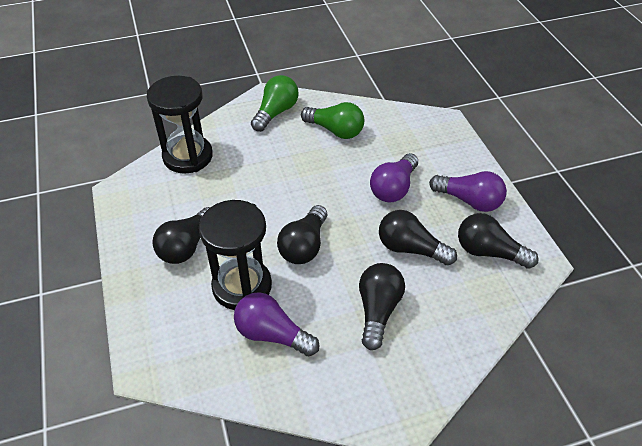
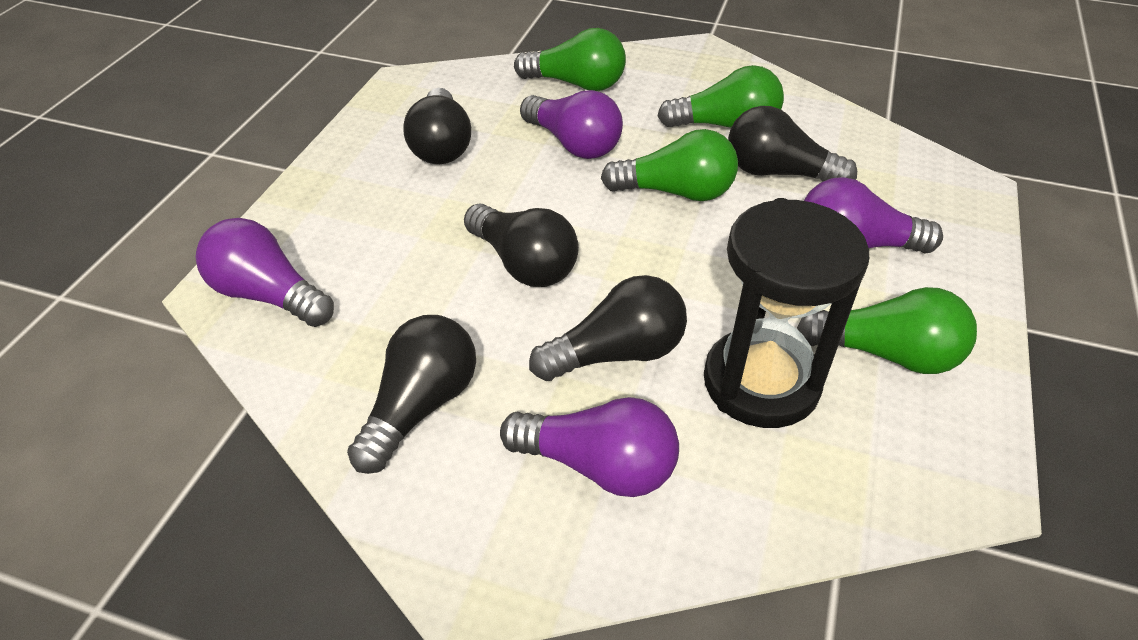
black hourglass: [147,76,213,174] [199,200,272,310] = 2 -> [704,198,869,428] = 1
green light bulb: [251,75,299,132] [301,102,364,139] = 2 -> [514,28,626,91] [601,129,738,201] [657,65,784,128] [797,287,977,374] = 4
purple light bulb: [234,292,320,356] [370,153,418,203] [429,171,507,212] = 3 -> [196,218,334,327] [500,397,679,497] [520,90,623,159] [804,177,943,254] = 4

